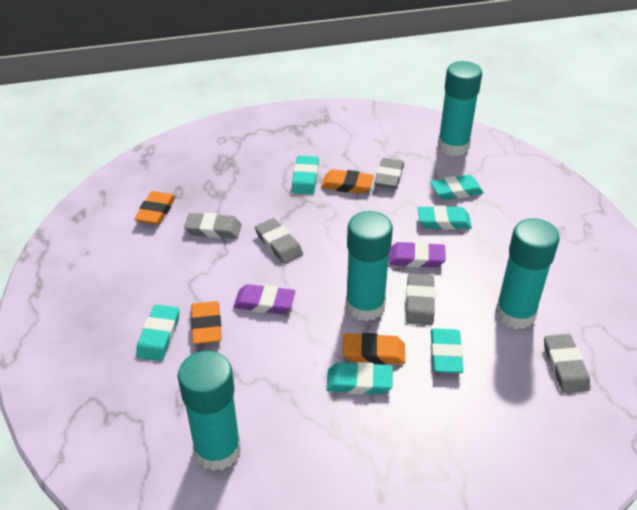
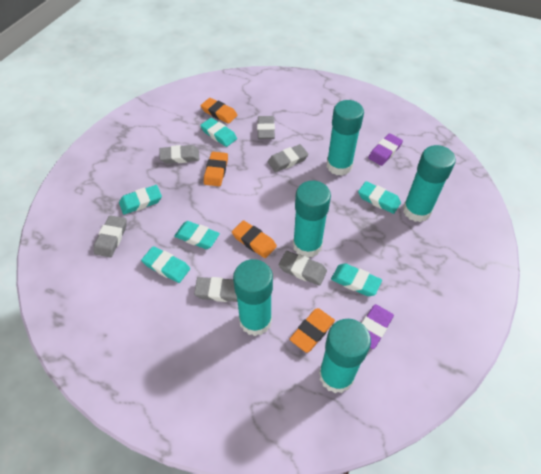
grey eraser: [184,213,242,239] [255,218,303,264] [374,158,404,189] [406,274,435,325] [544,334,590,393] = 5 -> [94,215,127,257] [160,145,199,164] [194,277,238,302] [257,116,275,139] [268,144,309,172] [279,251,327,286] = 6
turquoise glue stick: [177,351,241,471] [345,211,393,321] [438,61,482,156] [495,218,560,329] = 4 -> [233,259,273,336] [293,181,331,257] [319,319,371,393] [327,100,364,176] [403,145,456,222] = 5

